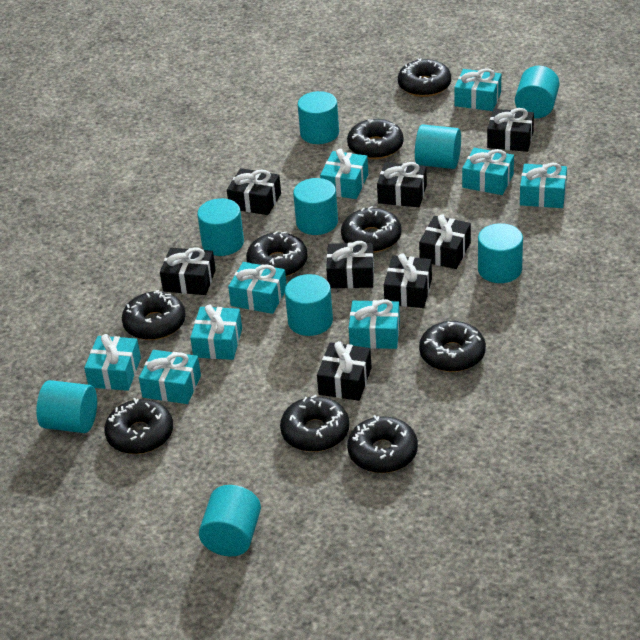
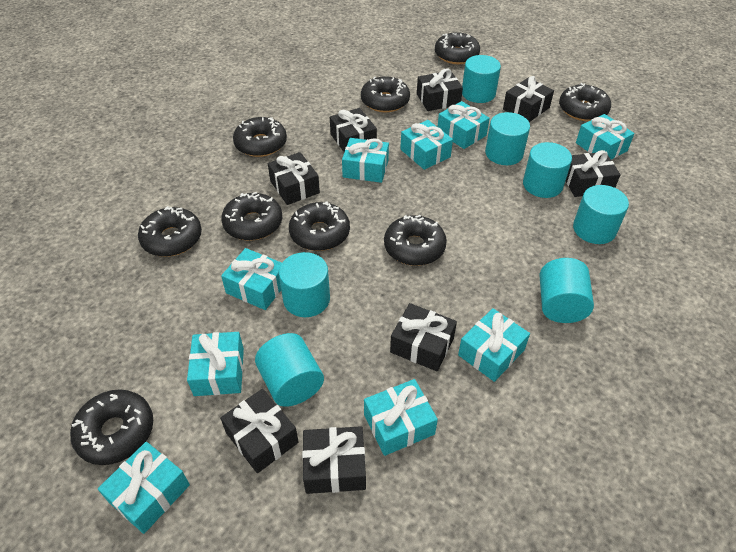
turquoise cylinder: [36,380,97,433] [197,198,244,256] [199,485,261,556] [285,274,333,336] [293,178,338,235] [298,91,339,144] [415,124,461,169] [478,223,523,283] [515,66,560,118] = 9 -> [255,333,324,407] [279,252,330,317] [462,55,501,103] [485,112,530,165] [523,142,572,198] [540,258,594,323] [573,185,629,244] = 7

